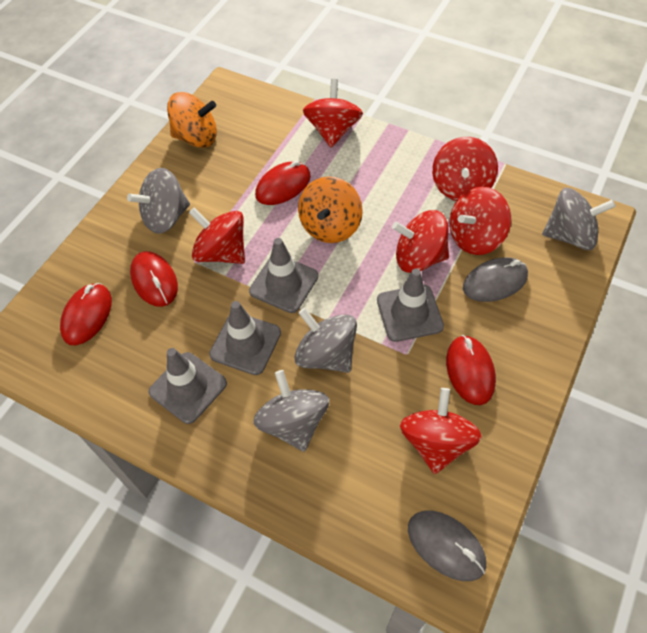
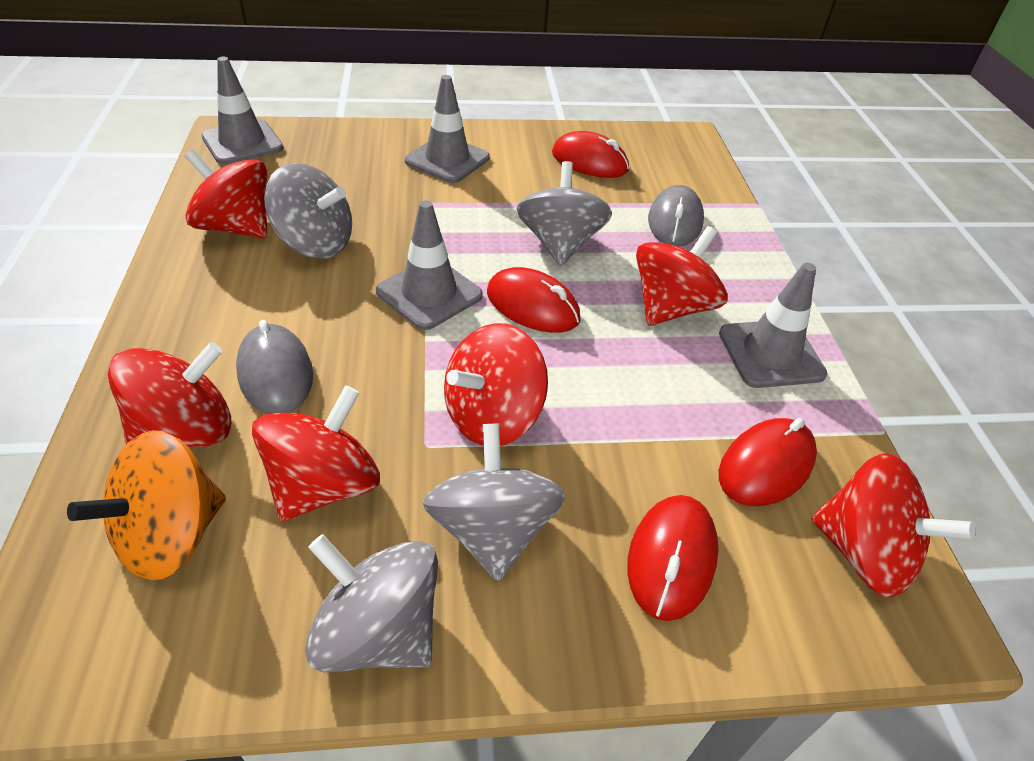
orange spinning top: [167,92,217,148] [298,176,363,243] = 2 -> [67,430,226,580] = 1

